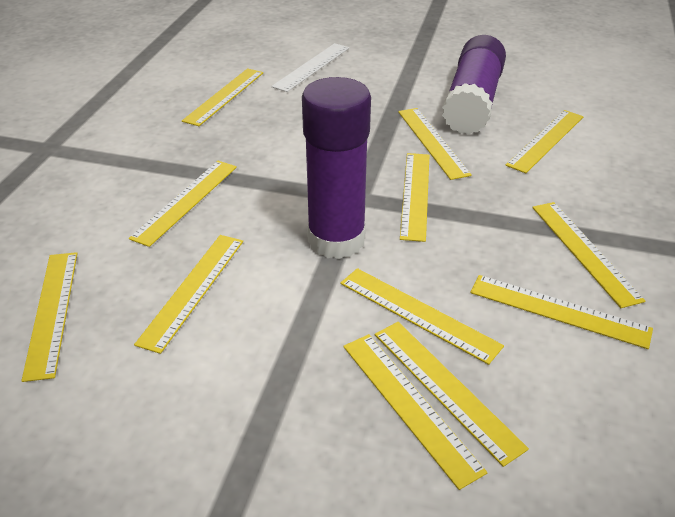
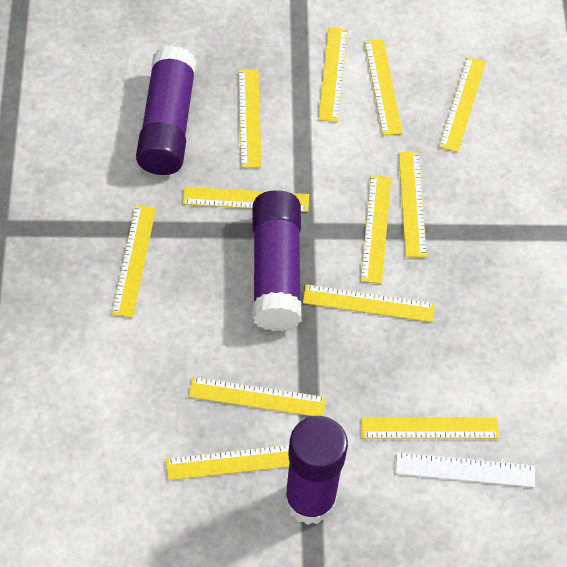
purple glue stick: [302,77,371,259] [442,35,506,134] = 2 -> [136,46,197,175] [252,190,301,331] [284,416,348,525] = 3

